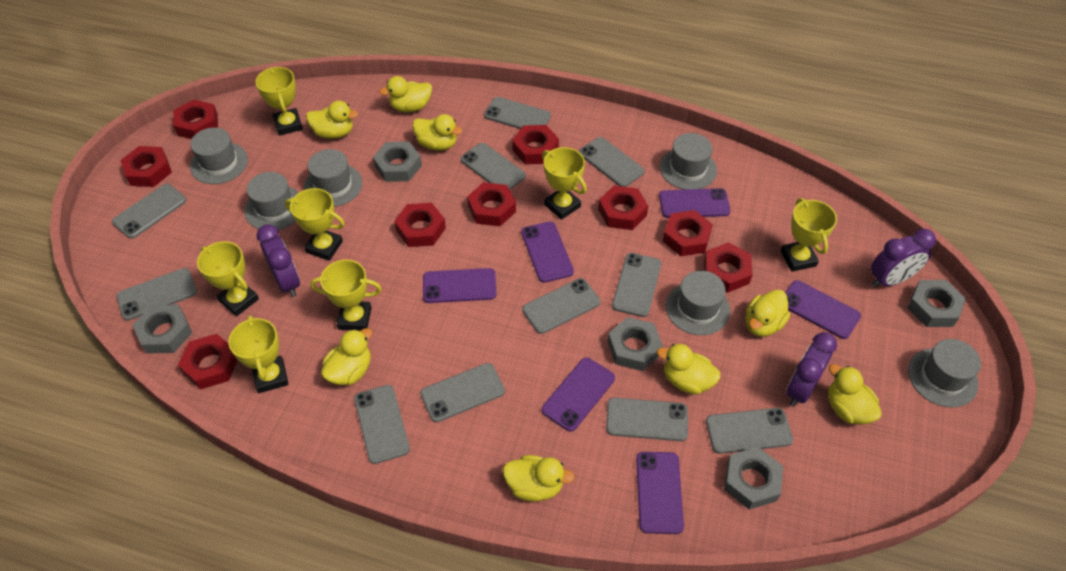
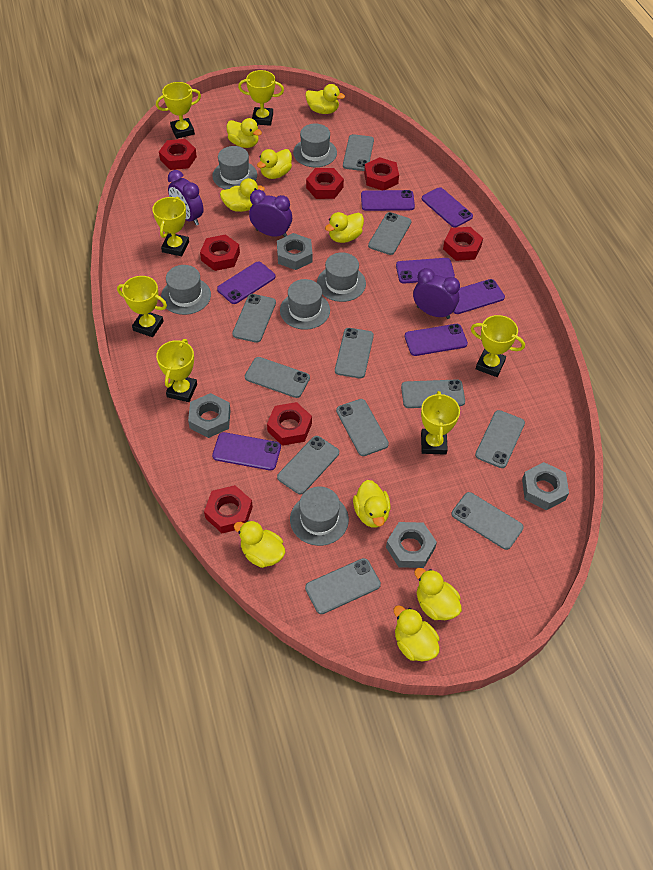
grey nut: [133,305,192,354] [373,141,422,182] [608,317,663,371] [724,447,783,509] [907,280,966,327] = 5 -> [188,393,231,438] [277,233,313,270] [386,522,437,568] [522,462,569,510] = 4
purple phone: [423,268,497,303] [521,222,574,283] [542,357,615,432] [636,452,684,534] [659,188,730,218] [785,280,861,339] = 6 -> [212,432,281,470] [217,262,275,304] [361,190,415,211] [396,258,455,284] [405,324,468,356] [422,187,473,227] [453,279,505,314] = 7
red nut: [120,146,172,187] [173,100,218,139] [178,334,238,389] [394,203,446,247] [467,182,516,226] [512,125,559,164] [598,186,648,230] [663,210,713,256] [704,243,753,293] = 9 -> [159,139,197,170] [200,234,240,271] [204,485,253,533] [267,402,312,446] [306,168,344,199] [364,157,399,190] [443,227,483,261] = 7
yellow duck: [306,101,358,139] [321,328,372,385] [379,76,432,112] [412,114,462,151] [503,455,575,502] [657,344,721,395] [745,290,790,337] [828,364,882,425] = 8 -> [220,178,265,212] [226,118,262,148] [234,520,286,568] [257,149,292,179] [305,84,345,114] [325,212,364,243] [353,480,391,528] [394,605,440,661] [414,568,462,620] = 9

